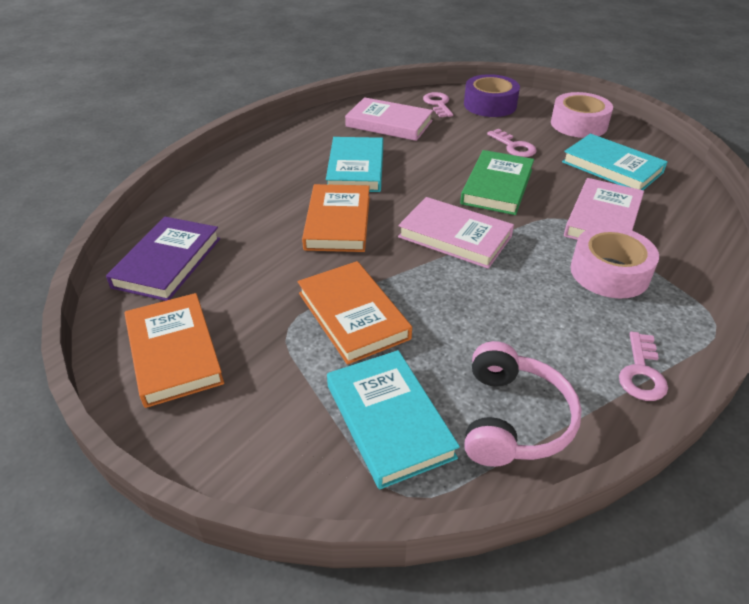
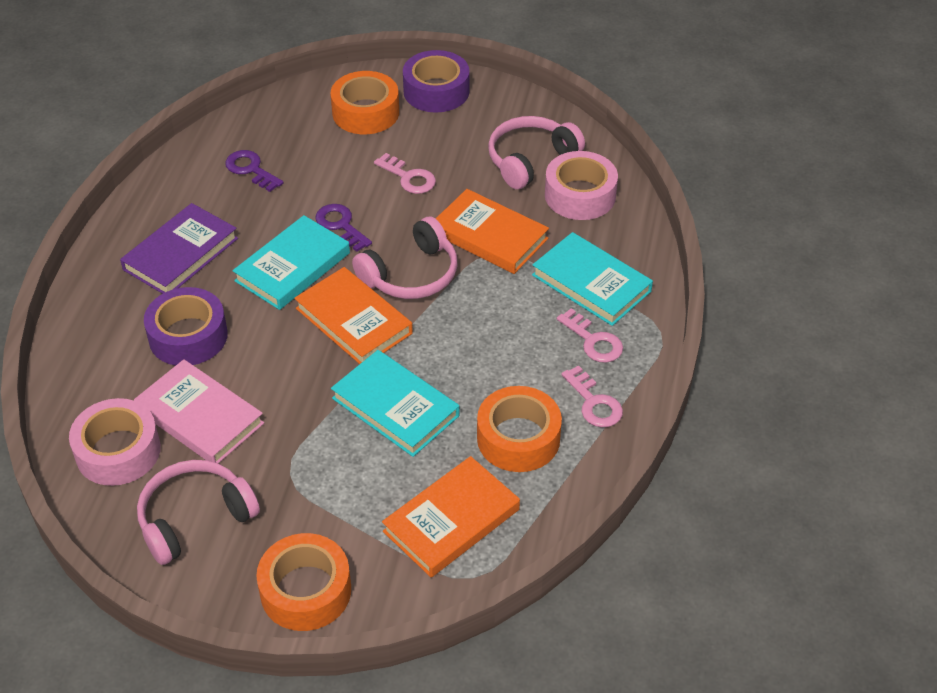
green book: [460,150,534,215] = 1 -> none = 0
orange tape: none = 0 -> [256,533,351,631] [330,71,399,134] [477,386,562,472] = 3
pink book: [345,97,433,141] [398,197,514,269] [564,178,644,240] = 3 -> [134,359,264,463] = 1
pink headphones: [464,341,582,467] = 1 -> [137,460,260,565] [352,217,457,299] [488,116,585,189] = 3
purple key: none = 0 -> [225,150,284,192] [316,204,372,252] = 2
purple tape: [464,74,520,117] = 1 -> [144,287,228,366] [403,50,470,112] = 2

